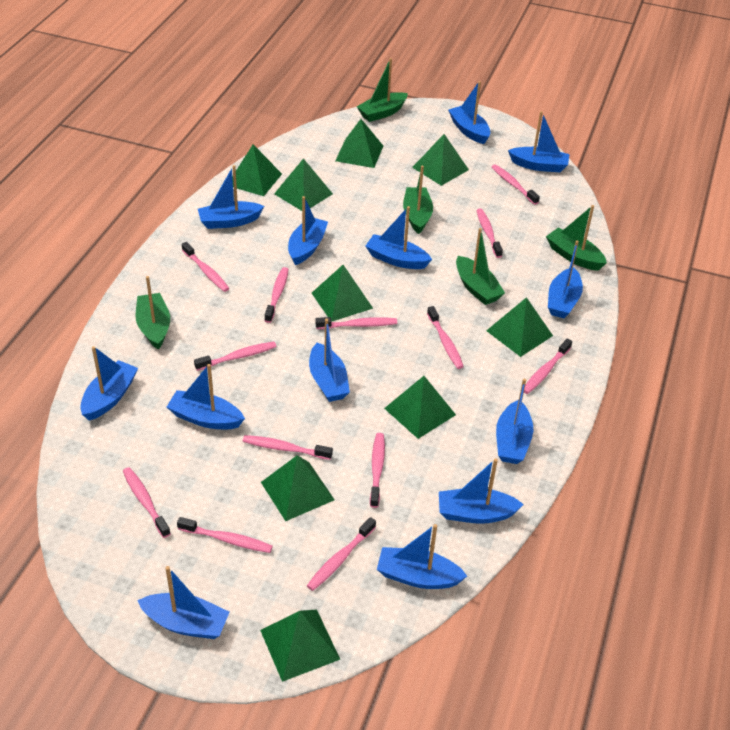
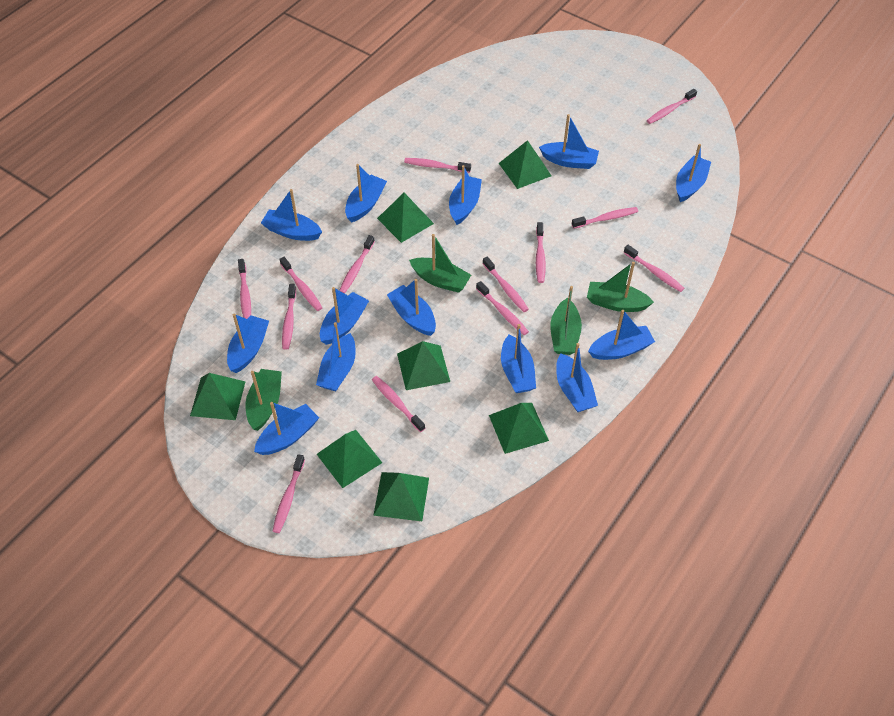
green boat: [135,276,170,350] [357,58,408,122] [403,165,433,234] [456,228,505,305] [546,205,607,271] = 5 -> [245,369,282,431] [409,234,471,293] [550,286,582,355] [587,262,654,312] = 4
green pyramid: [232,145,282,196] [260,610,341,682] [261,455,335,521] [274,158,333,211] [312,265,373,321] [335,119,383,168] [384,376,456,439] [412,134,469,186] [486,297,553,357] = 9 -> [190,373,246,420] [317,430,382,488] [373,472,429,521] [377,193,434,243] [397,341,450,390] [489,403,549,454] [499,140,552,189] = 7

